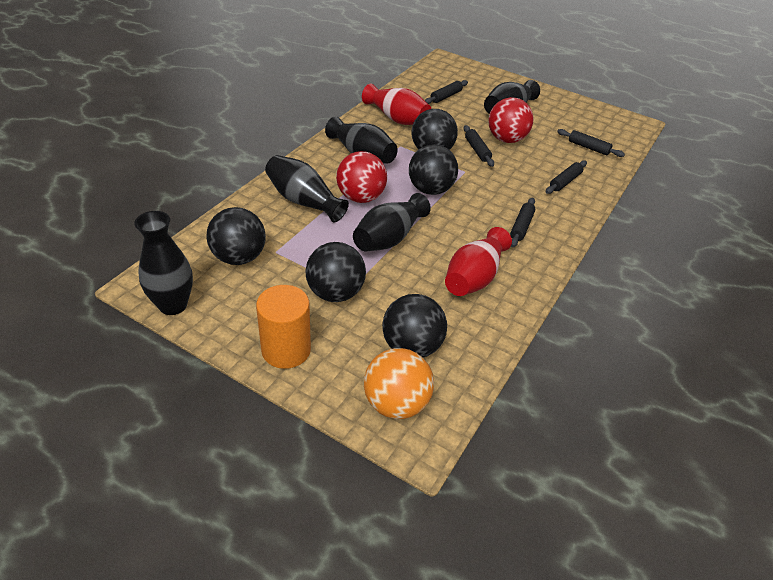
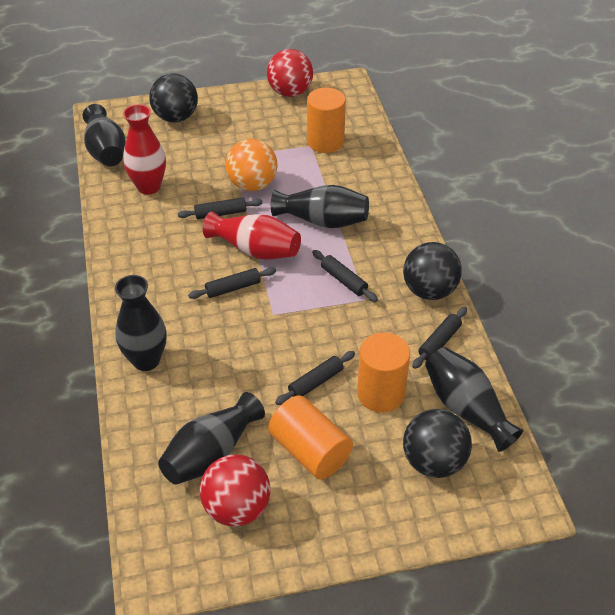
black ball: [207,207,266,265] [305,242,366,302] [382,294,447,357] [409,144,458,195] [412,109,458,150] = 5 -> [149,73,198,123] [403,242,462,300] [403,409,472,478] = 3
orange cylinder: [256,285,311,369] = 1 -> [268,395,353,480] [307,88,346,153] [357,332,410,412] = 3

